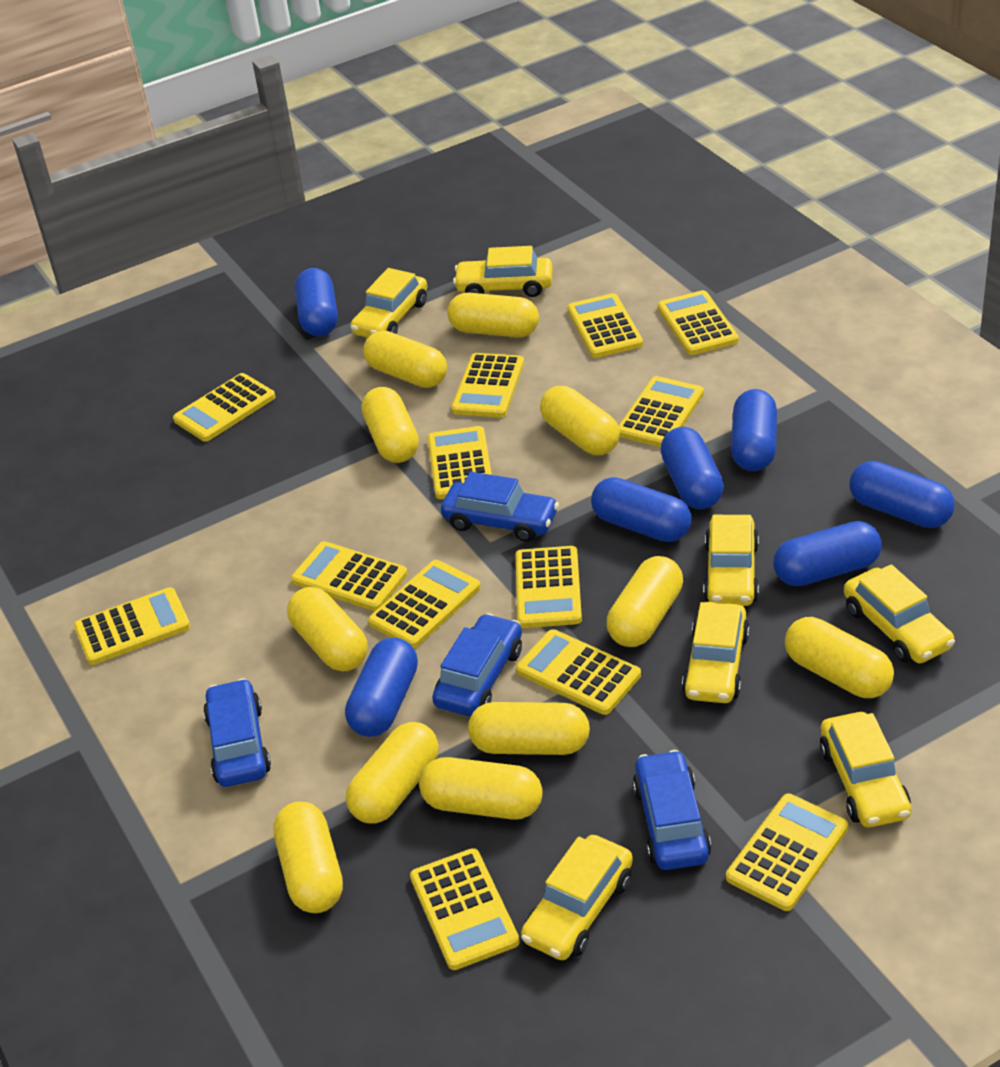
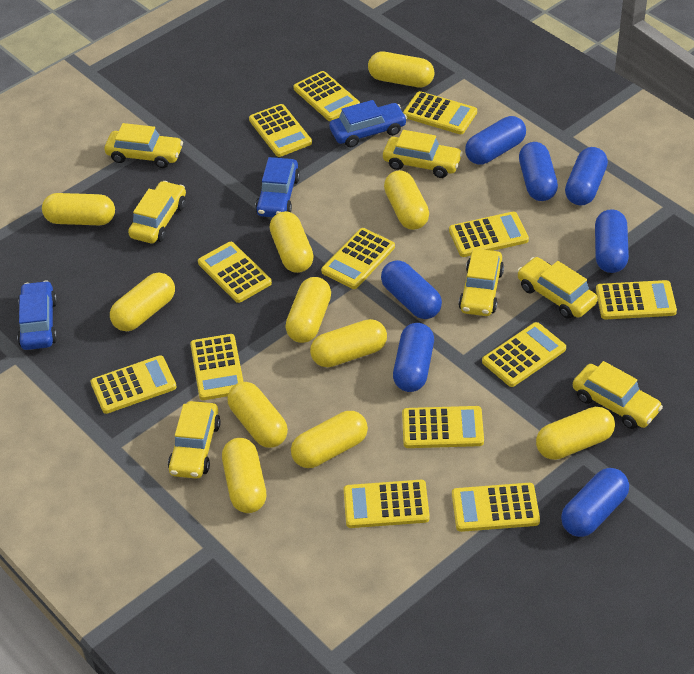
blue car: [203,678,271,787] [432,613,522,716] [441,472,559,542] [633,750,711,870] = 4 -> [17,280,57,350] [255,157,300,217] [329,100,407,147] = 3

